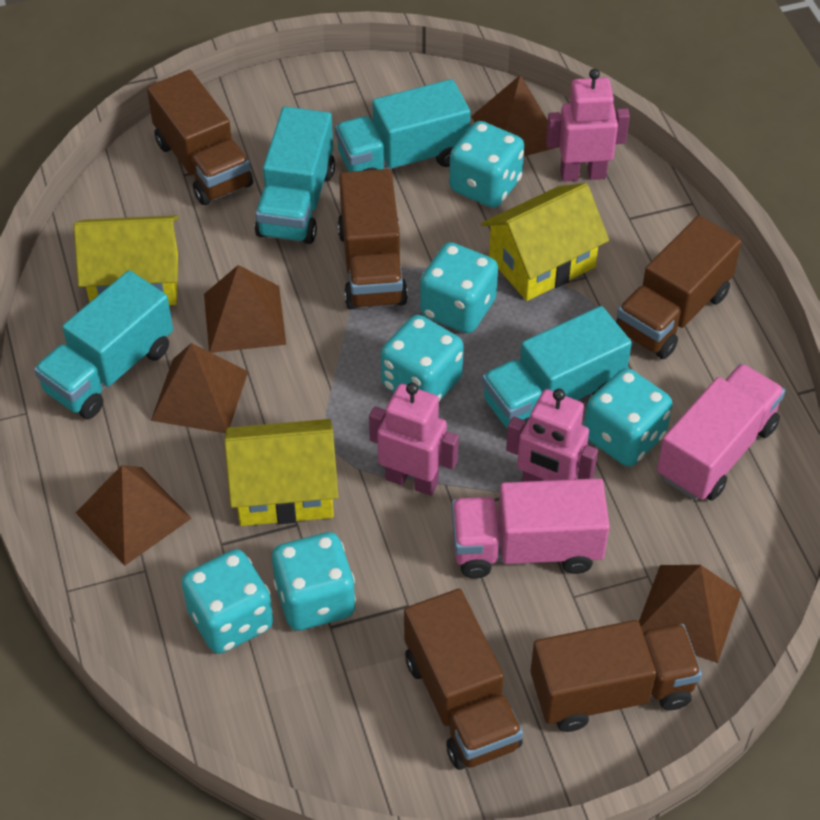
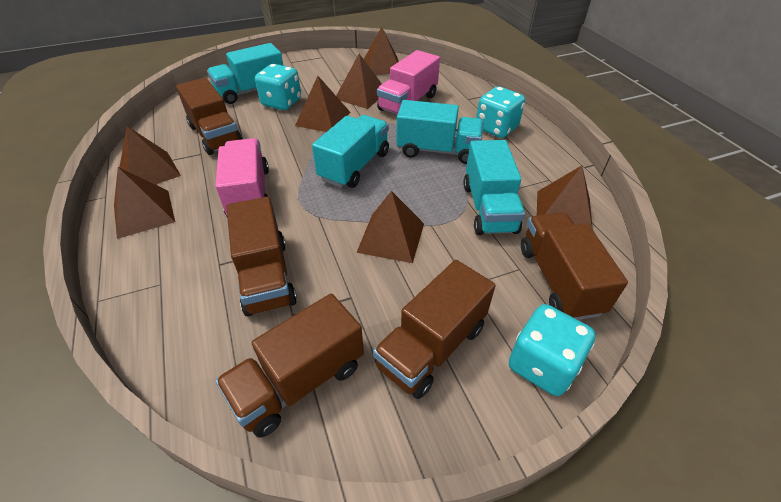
brown pyramid: [76,465,192,566] [151,343,248,433] [204,265,286,353] [471,75,560,156] [639,565,742,663] = 5 -> [114,167,175,239] [119,126,181,185] [295,76,350,132] [336,54,382,109] [356,191,424,263] [364,26,399,75] [537,166,593,230] = 7
pink robot: [369,382,459,496] [506,389,598,482] [546,69,630,181] = 3 -> none = 0
turquoise dice: [181,549,273,654] [272,532,356,630] [381,315,464,401] [420,242,498,333] [449,121,524,208] [584,368,672,466] = 6 -> [255,64,301,110] [476,87,525,138] [509,304,596,396] = 3
yellow house: [74,215,179,305] [224,419,339,526] [481,183,609,301] = 3 -> none = 0

